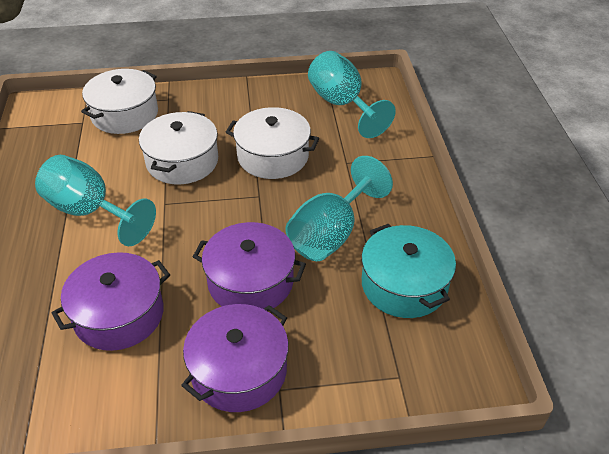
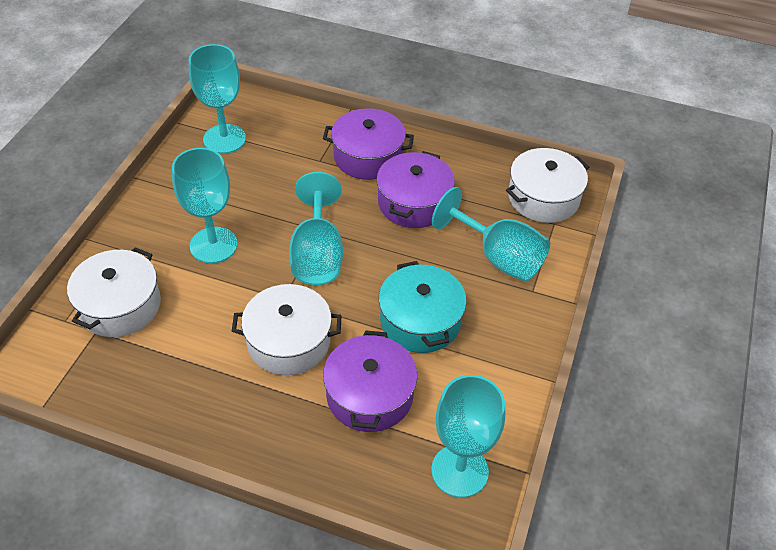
turquoise goblet: [35,155,156,246] [286,156,393,261] [308,51,396,138] = 3 -> [172,148,238,263] [189,44,246,154] [289,172,343,285] [431,375,505,498] [432,187,550,282] = 5

